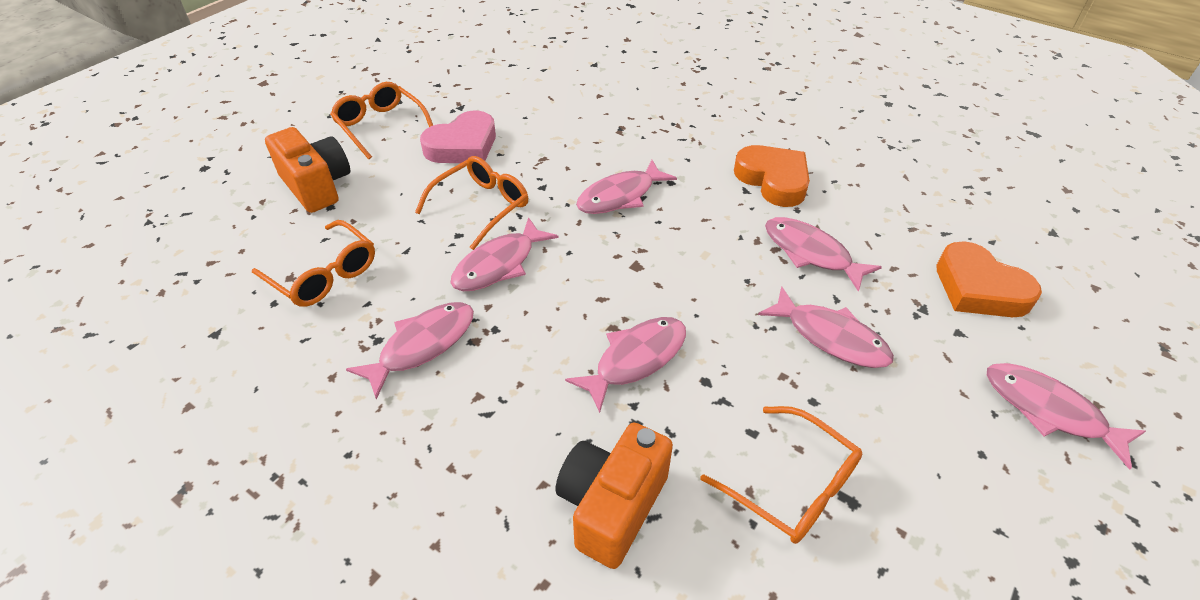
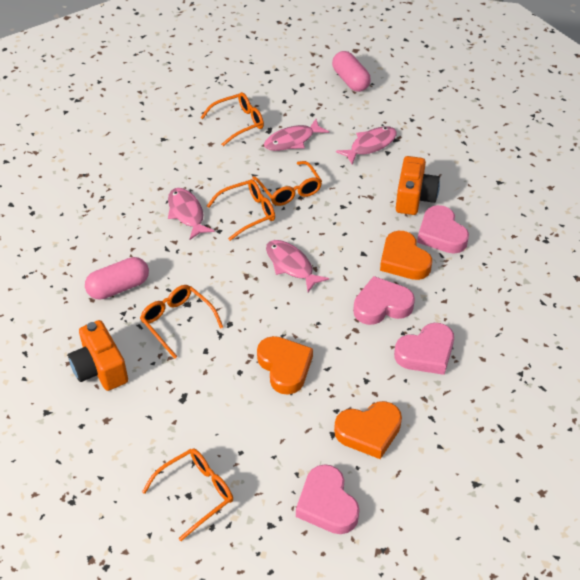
orange glasses: [252,220,375,307] [330,82,433,159] [415,156,528,250] [700,406,862,544] = 4 -> [140,285,223,359] [142,448,233,541] [200,92,264,146] [207,179,275,241] [252,161,322,206] = 5
orange heart: [734,145,810,207] [936,241,1042,317] = 2 -> [257,336,313,395] [334,401,402,459] [380,231,432,280] = 3
pink capsule: none = 0 -> [85,257,149,300] [332,51,371,92] = 2
pink fish: [346,302,474,400] [451,217,558,291] [565,317,686,413] [576,160,677,214] [758,286,894,368] [765,217,882,292] [987,363,1146,470] = 7 -> [168,188,215,240] [264,119,329,151] [266,240,329,292] [336,126,397,164] = 4
pink heart: [420,110,496,163] = 1 -> [296,464,360,534] [353,276,415,325] [394,323,454,375] [417,205,469,253] = 4

